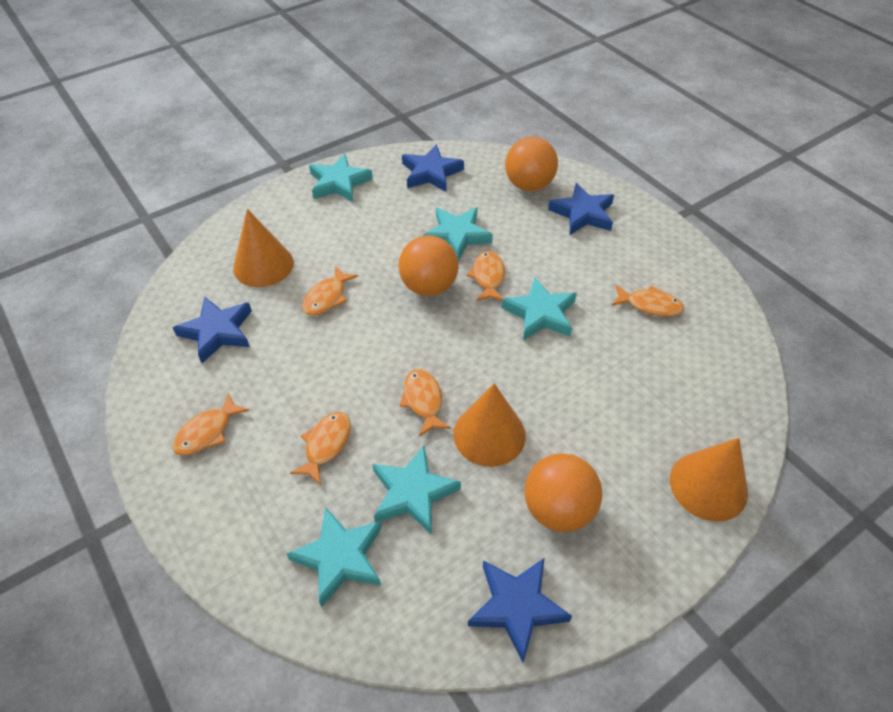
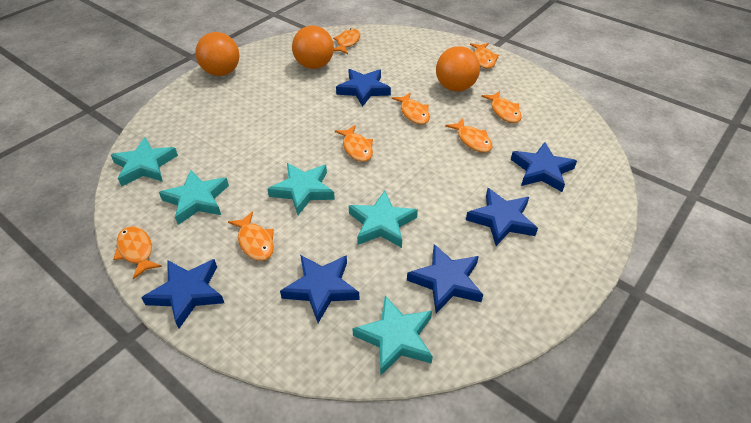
blue star: [173,297,252,363] [402,144,464,192] [468,558,572,662] [548,183,614,235] = 4 -> [141,259,224,328] [280,255,360,323] [336,69,391,107] [407,244,483,313] [466,188,538,246] [511,142,577,192] = 6
orange cone: [233,209,294,287] [453,383,526,467] [670,438,748,522] = 3 -> none = 0
orange fish: [172,393,250,455] [290,412,351,485] [302,266,358,316] [399,369,451,436] [467,251,505,301] [612,285,684,317] = 6 -> [113,226,162,280] [228,212,274,261] [333,28,360,54] [335,125,373,162] [392,92,430,124] [445,118,493,153] [470,43,499,69] [481,91,522,123] = 8

